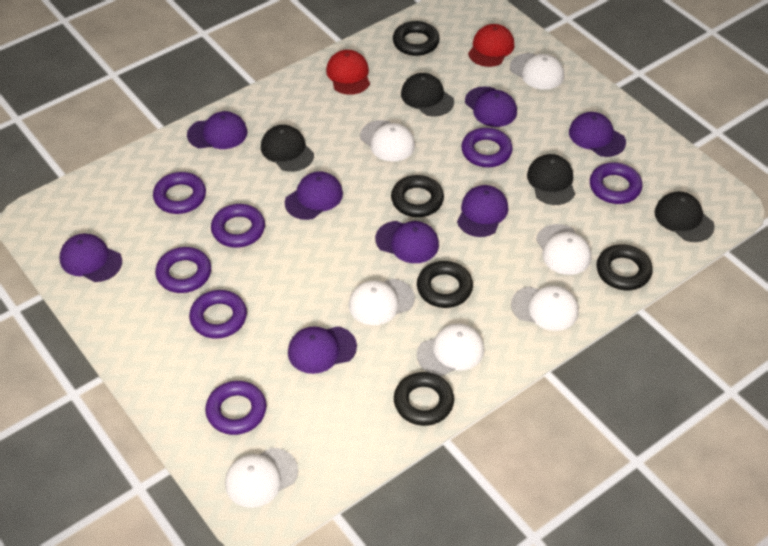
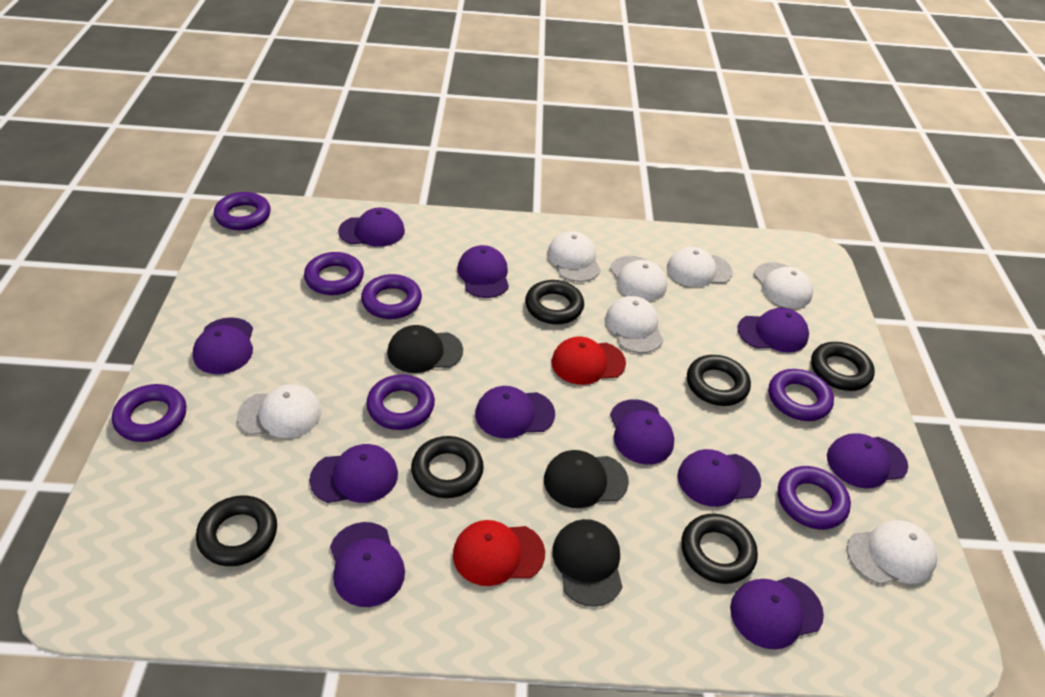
black cap: [261,125,314,172] [401,73,454,116] [527,154,575,205] [655,192,715,242] = 4 -> [387,325,463,373] [544,450,629,508] [552,519,623,607] = 3
black ring: [391,175,444,217] [393,21,440,56] [394,372,454,426] [417,261,473,308] [596,244,653,290] = 5 -> [196,496,277,566] [411,436,484,498] [525,280,584,324] [681,514,758,584] [687,355,751,406] [811,342,875,391] = 6
purple cap: [60,233,122,282] [187,111,247,149] [285,171,343,220] [288,326,357,374] [375,221,439,263] [457,185,508,237] [465,86,517,127] [569,112,626,157] = 8 -> [193,317,253,374] [309,444,398,503] [330,522,405,607] [338,208,405,247] [457,245,509,298] [475,386,555,439] [610,399,674,464] [677,449,761,507] [730,577,824,650] [737,308,809,352] [827,433,908,489] = 11

